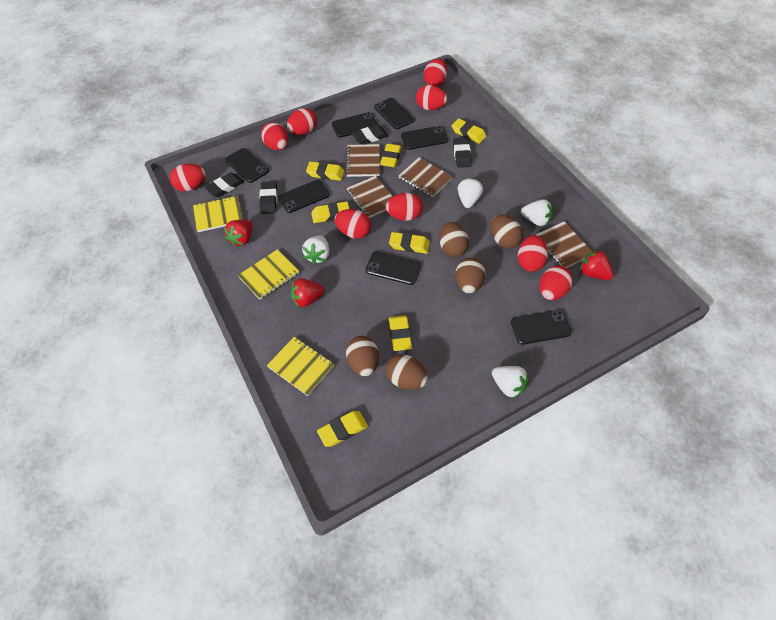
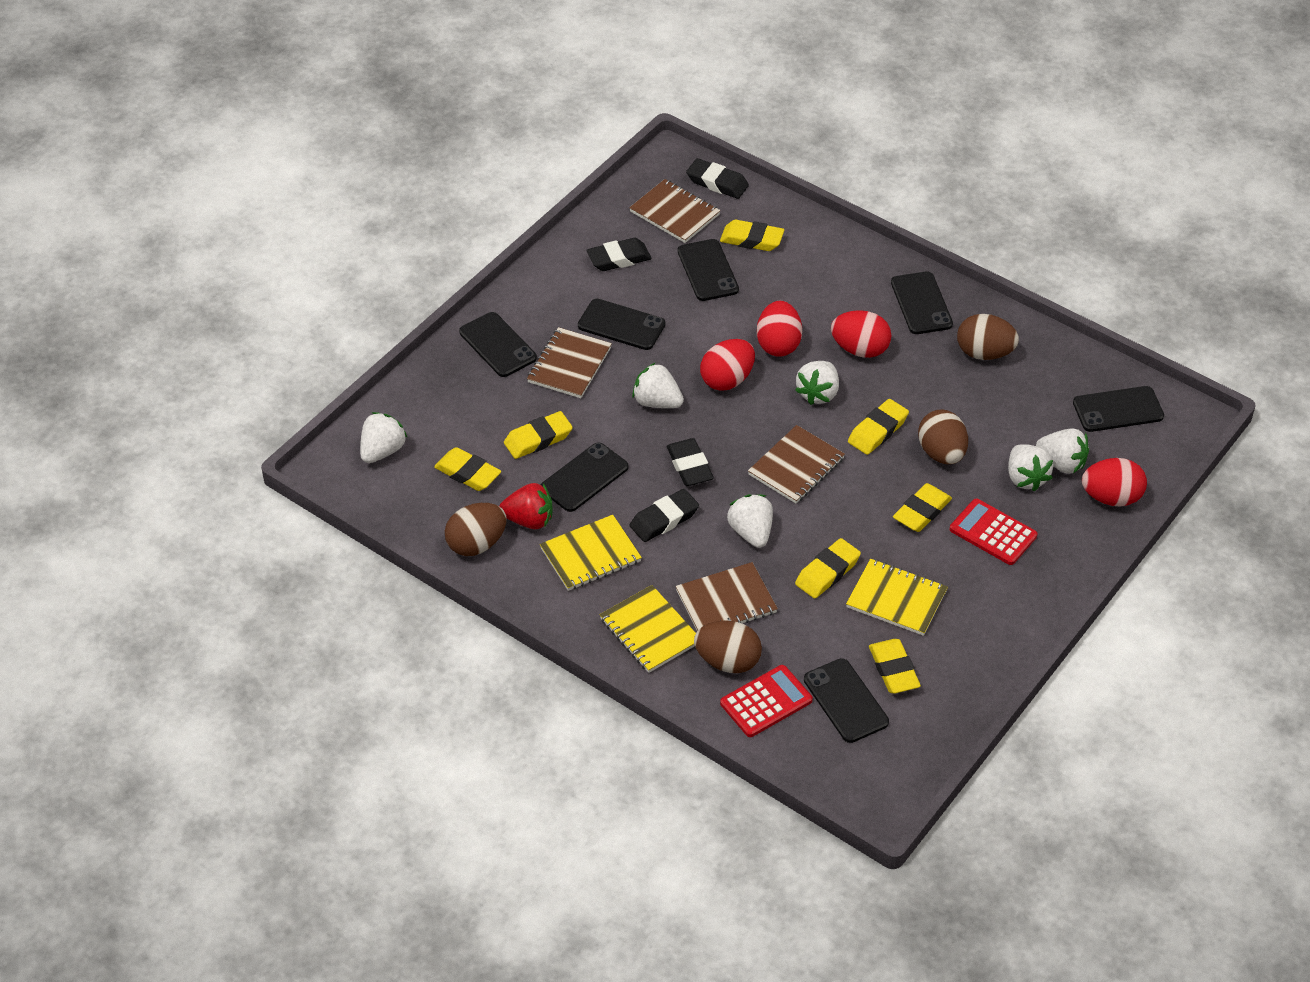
brown egg: [346,336,379,376] [386,354,428,390] [439,222,469,257] [455,258,486,294] [491,215,523,249] = 5 -> [445,503,506,556] [694,620,762,673] [918,409,968,464] [957,314,1019,360] = 4
red calculator: none = 0 -> [720,665,813,737] [950,499,1037,565] = 2
red egg: [170,164,206,192] [261,122,288,150] [287,108,317,135] [335,209,371,239] [386,193,423,221] [416,85,447,110] [424,59,447,86] [518,235,548,272] [540,266,573,300] = 9 -> [700,339,755,391] [757,301,802,357] [831,310,891,358] [1082,458,1147,507] = 4
red strawberry: [224,220,252,246] [291,278,325,307] [580,249,614,280] = 3 -> [499,483,552,529] = 1
white strawberry: [302,236,330,264] [457,178,483,208] [492,366,528,398] [521,199,553,226] = 4 -> [360,412,408,463] [632,362,684,408] [727,494,773,548] [795,361,839,405] [1008,444,1053,492] [1036,428,1089,474] = 6

